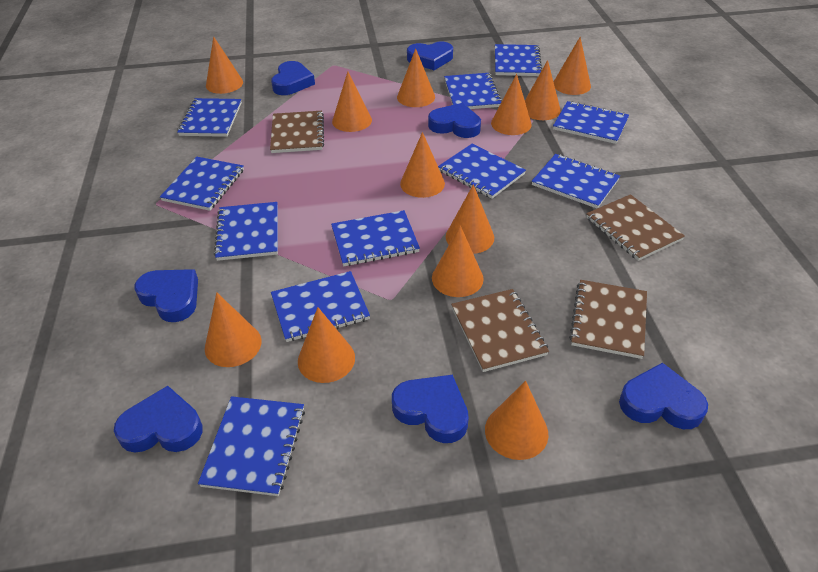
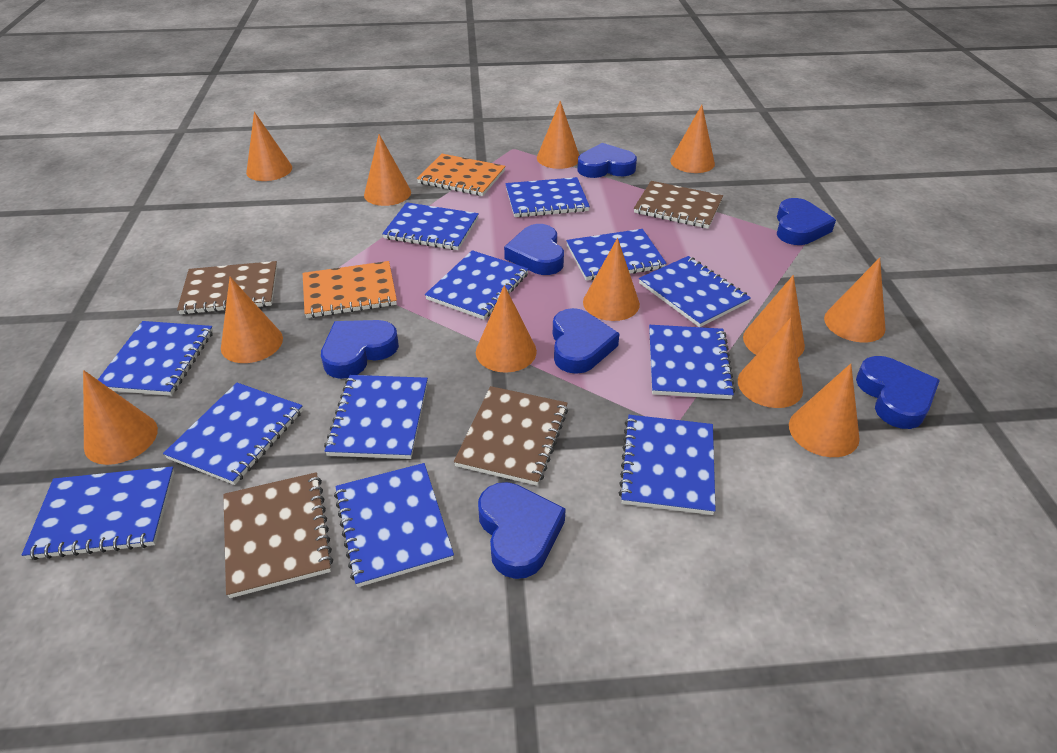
blue notebook: [160,157,244,211] [177,98,242,137] [198,396,305,496] [214,202,278,261] [271,271,370,342] [331,210,420,266] [438,144,526,199] [444,73,502,109] [495,44,542,76] [532,154,620,208] [553,101,629,144] = 11 -> [22,466,175,560] [98,321,213,396] [163,383,303,485] [324,375,428,459] [334,463,454,587] [382,202,479,250] [425,250,529,320] [505,177,590,217] [566,229,667,281] [619,415,716,515] [639,256,751,327] [649,325,735,399] = 12
orange notebook: none = 0 -> [303,261,397,318] [417,154,506,196] = 2

